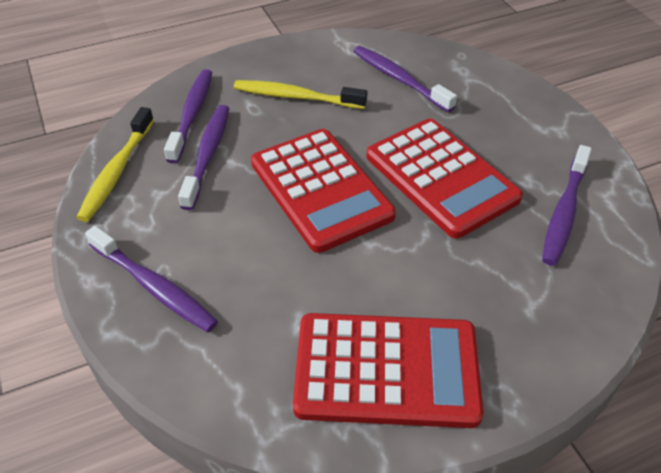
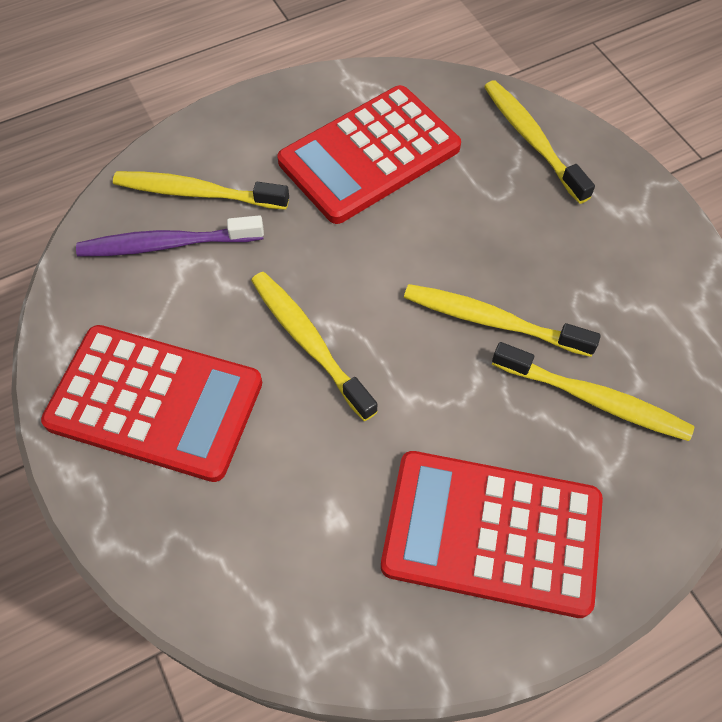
purple toothbrush: [85,226,218,332] [164,69,212,164] [178,105,229,210] [353,46,457,112] [542,145,592,266] = 5 -> [76,215,264,257] = 1
yellow toothbrush: [76,107,154,222] [234,80,368,109] = 2 -> [113,171,289,210] [251,272,378,421] [404,284,601,357] [484,80,595,204] [492,342,694,441] = 5

